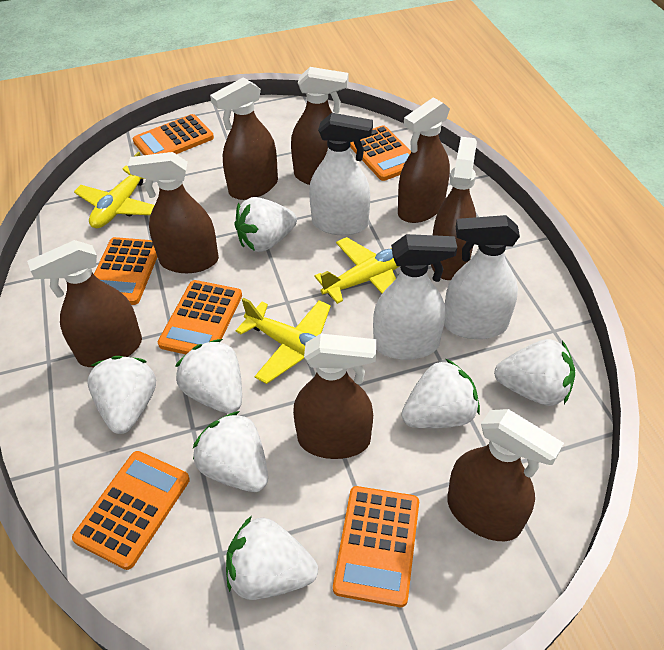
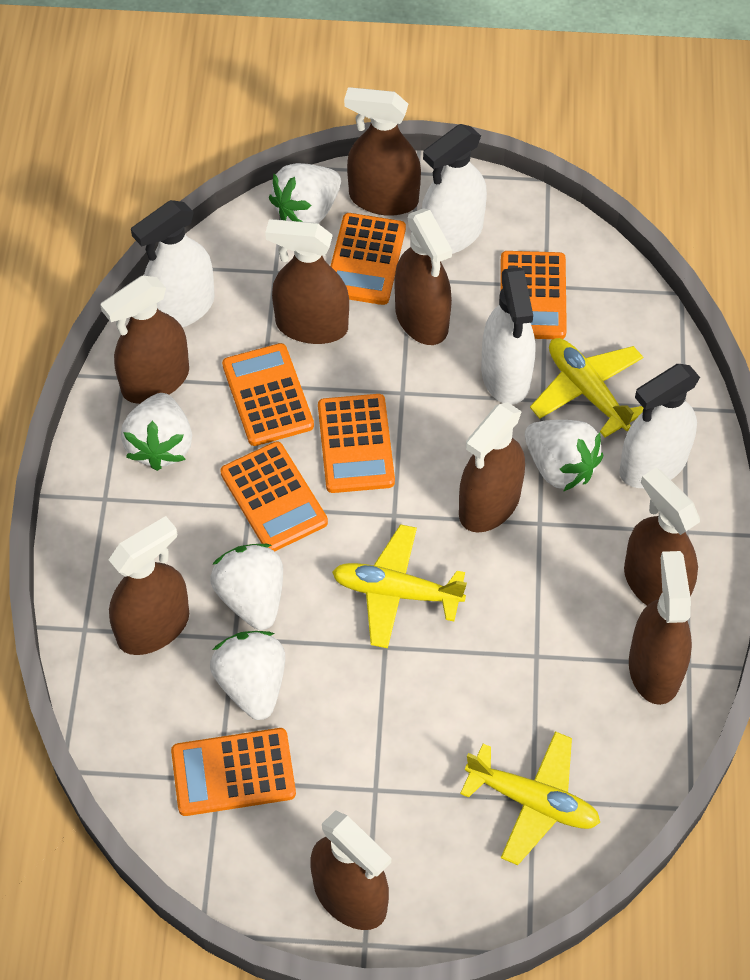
brown spray bottle: [27,240,142,367] [128,152,219,273] [210,77,278,200] [291,67,348,185] [293,334,376,459] [398,97,450,223] [431,137,477,280] [447,409,564,541] = 8 -> [100,276,189,404] [109,516,189,655] [265,219,349,344] [310,810,391,930] [344,87,421,216] [395,208,452,345] [459,402,525,533] [624,468,700,605] [629,551,692,705] = 9
white spray bottle: [309,113,373,235] [373,234,457,360] [444,215,520,339] = 3 -> [131,200,215,328] [422,124,487,254] [481,267,535,405] [619,364,700,488] = 4
white strawberry: [87,356,156,434] [175,339,242,414] [193,411,268,492] [226,516,318,600] [235,197,297,252] [401,358,480,428] [494,339,575,406] = 7 -> [121,393,192,471] [210,544,283,630] [210,631,285,720] [269,163,341,223] [525,420,603,492] = 5

